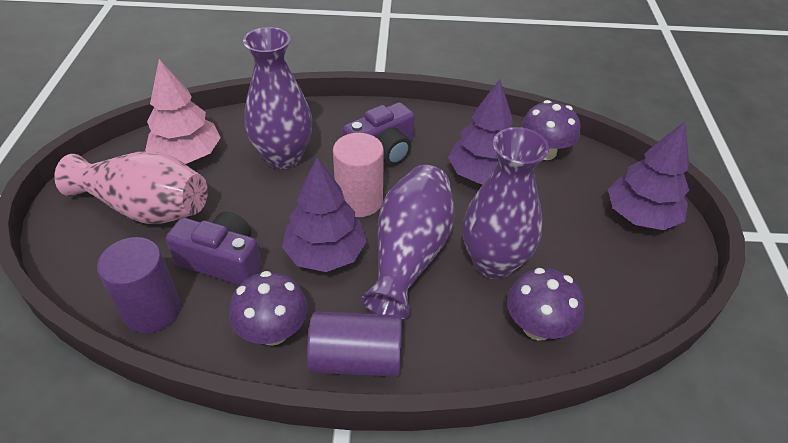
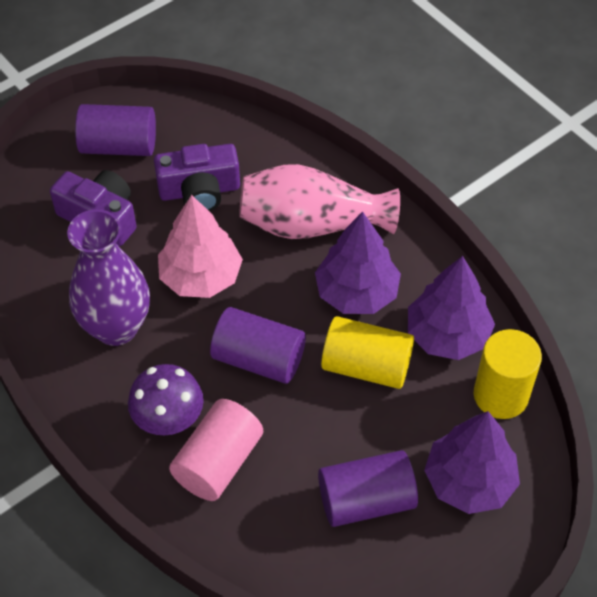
purple cylinder: [97,237,180,334] [307,312,402,377] = 2 -> [75,104,156,156] [210,307,306,384] [318,450,418,527] = 3
purple mushroom: [229,271,308,346] [507,268,584,341] [521,100,580,160] = 3 -> [128,364,204,435] = 1
purple vase: [243,27,312,169] [361,165,455,319] [463,127,549,279] = 3 -> [67,209,150,346] = 1
yellow cylinder: none = 0 -> [321,316,414,389] [474,329,542,419] = 2

